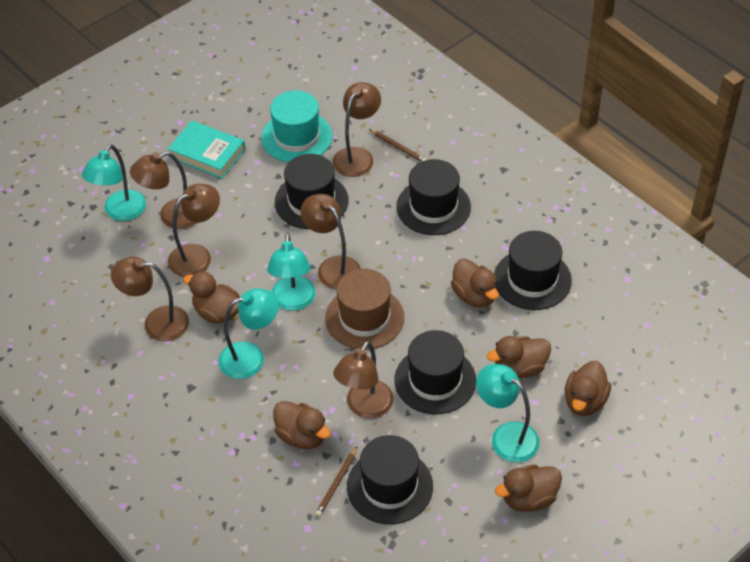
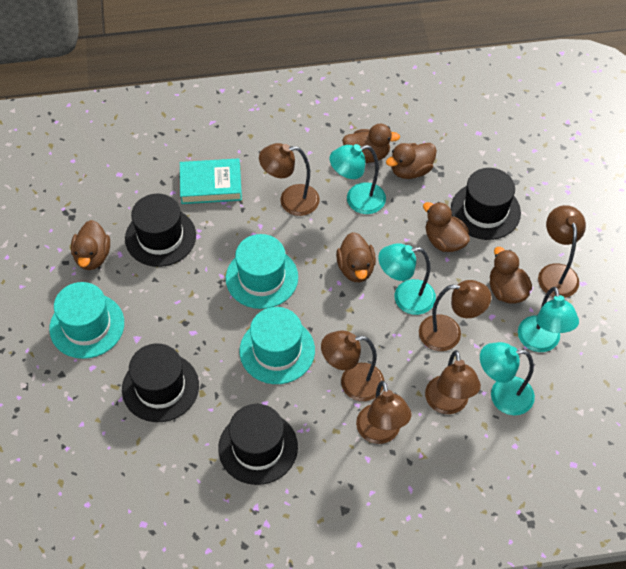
black hat: [275,154,349,229] [347,435,433,524] [394,330,476,414] [397,159,471,235] [494,231,572,310] = 5 -> [122,343,199,422] [125,194,196,267] [218,404,298,485] [451,168,521,240] = 4
brown hat: [325,269,404,350] = 1 -> none = 0
brown pencil: [315,447,357,517] [369,129,427,162] = 2 -> none = 0
turquoise hat: [261,90,333,162] = 1 -> [49,282,124,359] [226,234,298,309] [240,307,315,384] = 3

